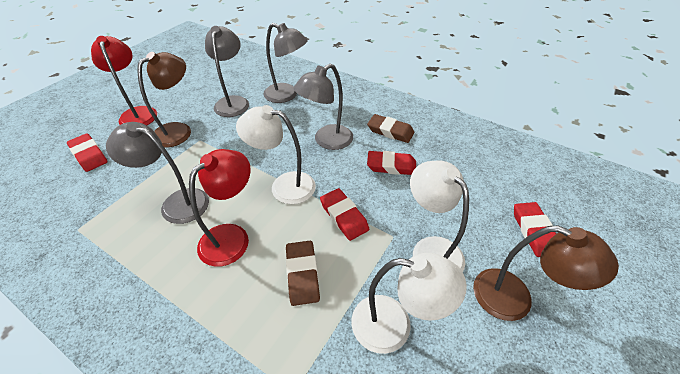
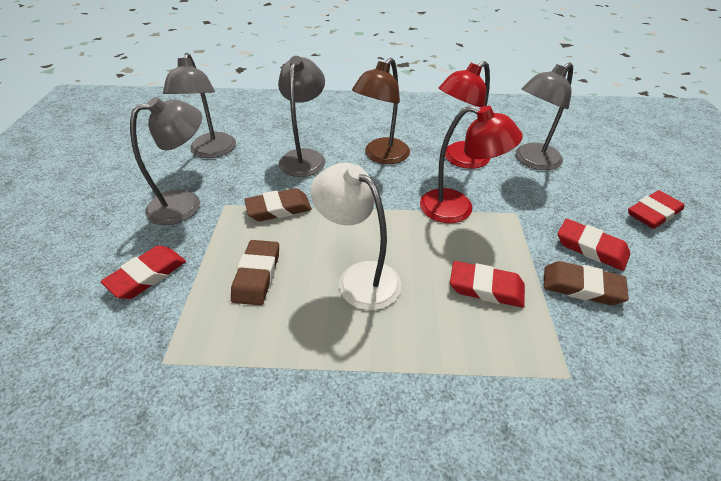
brown eraser: [286,241,320,306] [367,114,414,143] = 2 -> [231,240,279,305] [244,188,312,221] [543,261,629,305] = 3
brown lamp: [137,52,191,148] [473,226,619,321] = 2 -> [352,58,410,164] = 1
white lamp: [236,105,316,204] [351,253,467,354] [410,160,469,272] = 3 -> [311,163,401,310] = 1

